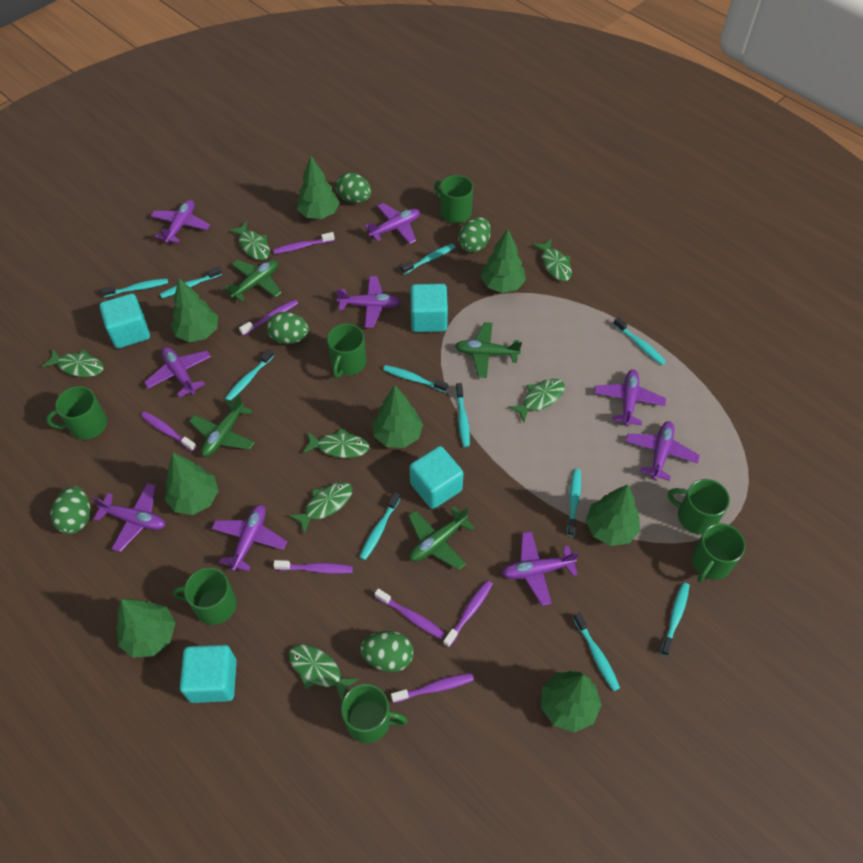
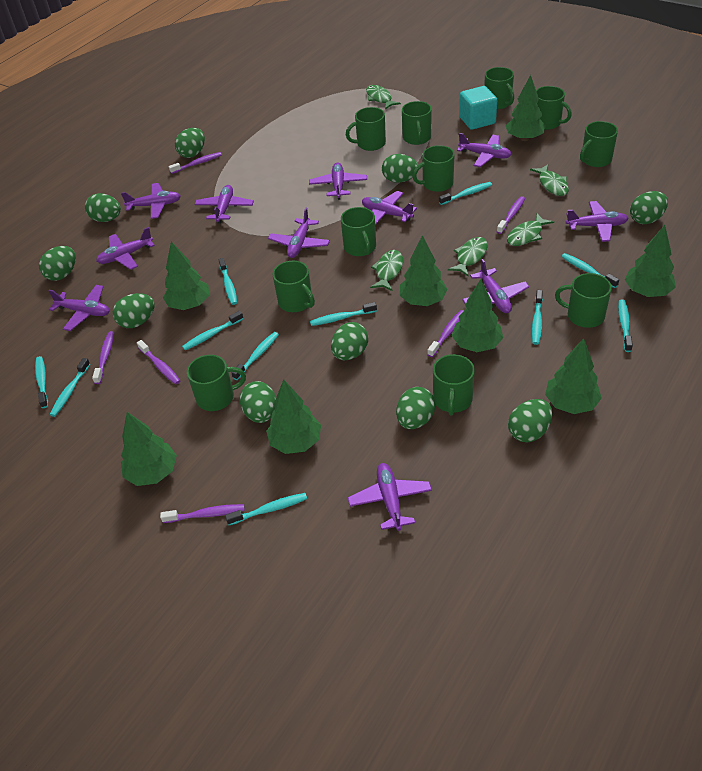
green egg: [50,486,90,534] [267,312,309,344] [336,172,371,203] [360,631,413,672] [458,217,491,253] = 5 -> [39,246,76,281] [85,193,121,222] [113,293,154,328] [175,128,205,158] [240,381,276,423] [331,322,368,360] [382,154,418,183] [396,387,436,429] [508,399,552,442] [630,191,668,224] = 10
green fish: [41,349,104,377] [228,221,270,260] [289,482,353,534] [289,644,359,701] [303,428,369,458] [508,379,565,422] [532,239,572,281] = 7 -> [366,85,401,110] [370,250,403,291] [448,237,488,277] [507,214,554,246] [530,164,569,196] = 5
green mug: [46,386,107,440] [173,568,237,625] [327,324,366,378] [341,684,408,743] [434,175,473,223] [668,479,730,535] [691,523,746,582] = 7 -> [187,355,246,411] [272,261,315,312] [341,207,376,256] [346,107,386,151] [402,101,432,145] [413,145,455,192] [433,354,475,415] [484,67,514,109] [536,86,572,130] [555,273,612,328] [580,121,618,167] = 11
green plane: [189,394,255,457] [224,260,282,302] [408,506,475,570] [455,322,522,378] = 4 -> none = 0
purple plane: [92,483,165,552] [144,347,211,398] [151,200,210,244] [211,505,287,572] [336,276,401,328] [365,203,420,244] [502,531,579,606] [594,370,666,426] [626,421,700,481] = 9 -> [48,285,109,331] [96,227,155,270] [121,183,181,219] [194,185,254,224] [268,208,330,258] [309,162,367,200] [348,463,432,531] [362,191,417,225] [457,133,512,167] [462,259,529,313] [566,201,629,242] = 11
purple toothbrush: [141,411,197,451] [239,299,298,336] [273,232,335,254] [273,560,353,574] [375,589,445,639] [391,673,474,703] [443,580,493,647] = 7 -> [92,331,114,384] [137,340,180,384] [160,504,245,523] [169,152,222,174] [427,310,463,357] [497,196,525,234] = 6
turquoise cube: [99,294,150,348] [180,645,237,703] [409,446,464,509] [410,284,448,332] = 4 -> [459,86,497,130] = 1

